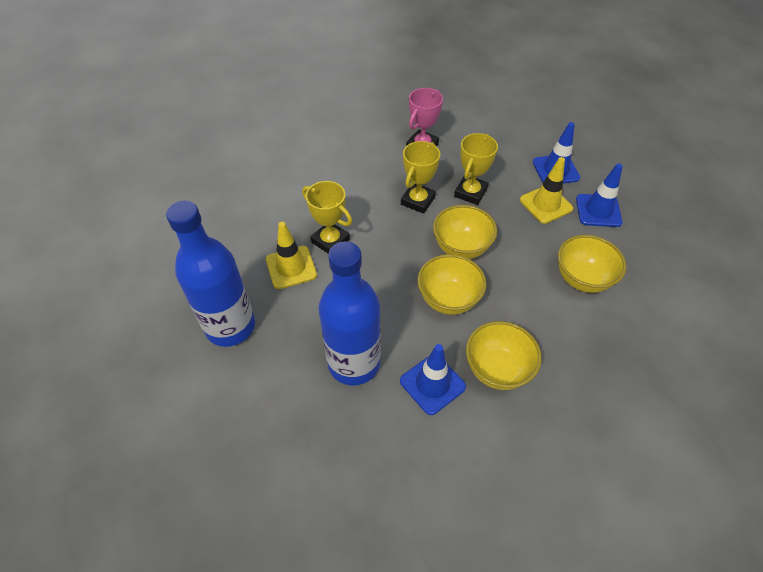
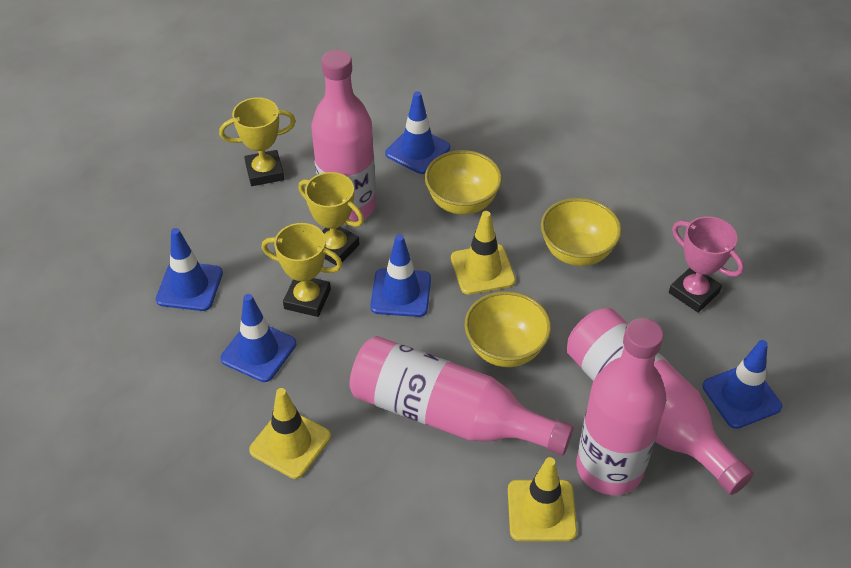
blue bottle: [166,201,255,347] [318,241,381,385] = 2 -> none = 0
blue traffic cone: [400,344,466,415] [533,122,580,184] [576,163,623,227] = 3 -> [156,228,223,311] [220,294,296,382] [370,235,431,317] [385,91,450,174] [702,340,782,429] = 5
pink bottle: none = 0 -> [311,50,376,224] [349,336,574,455] [567,308,754,495] [577,318,666,495] = 4
yellow bowl: [418,254,486,315] [433,205,497,259] [466,321,542,390] [558,235,626,293] = 4 -> [425,150,502,215] [464,291,551,367] [541,198,622,266] = 3
yellow traffic cone: [266,222,317,289] [520,157,573,224] = 2 -> [249,388,331,479] [451,211,516,295] [508,457,577,541] = 3

